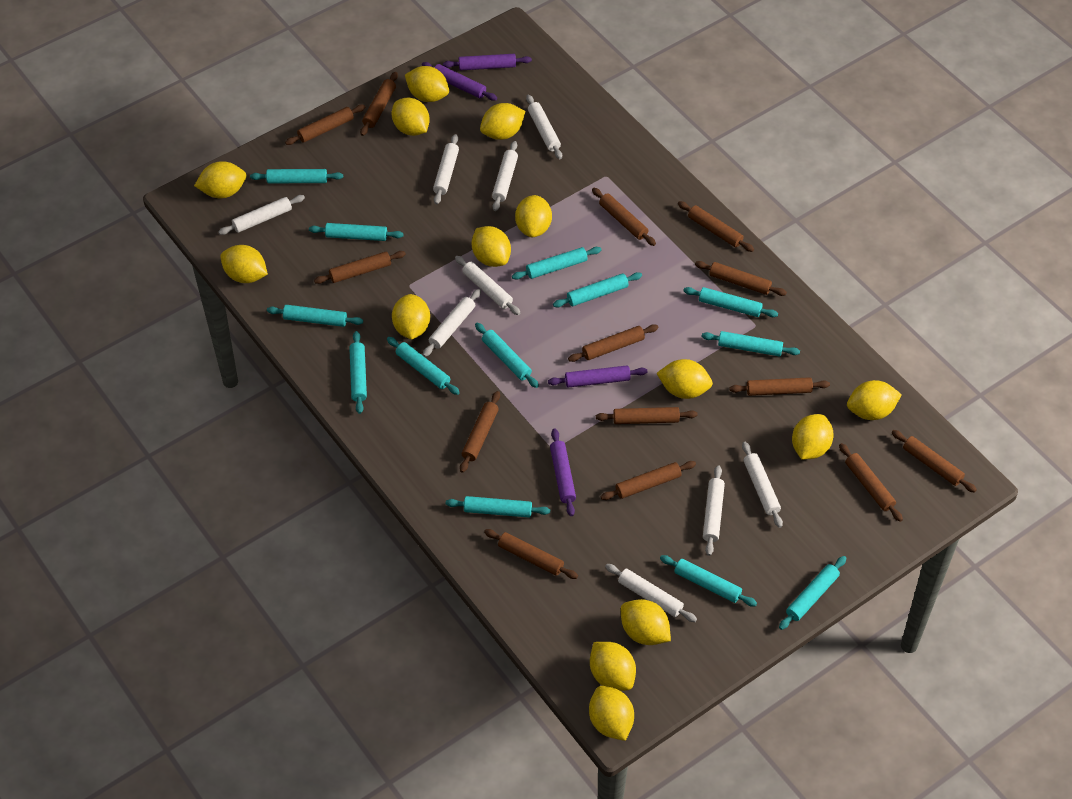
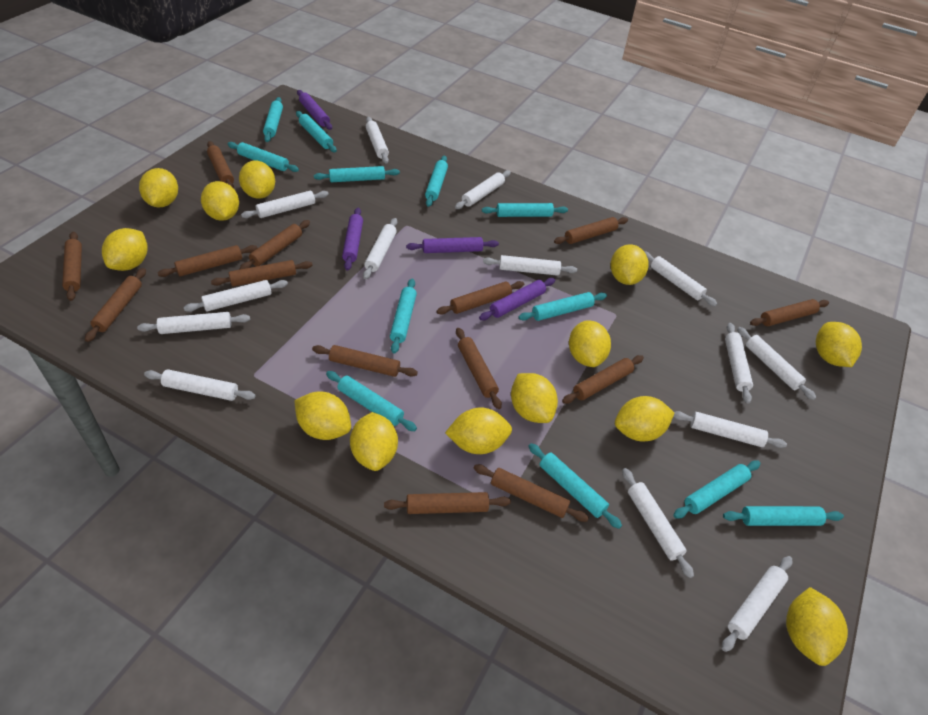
turquoise rolling pin: [250,169,343,183] [267,305,363,327] [309,223,403,241] [349,331,367,414] [387,337,460,395] [446,496,550,518] [475,323,539,388] [512,247,601,280] [553,272,642,307] [660,555,757,606] [683,287,778,317] [702,331,800,357] [779,556,846,630] = 13 -> [227,142,299,172] [263,97,283,142] [296,111,337,152] [314,166,400,182] [326,371,417,431] [390,278,417,354] [425,156,448,207] [482,203,568,217] [518,292,607,321] [528,443,622,529] [673,460,760,518] [723,506,844,526] = 12
white rolling pin: [218,195,305,235] [423,289,481,357] [433,134,459,204] [455,256,520,315] [492,141,518,211] [526,95,562,159] [605,564,697,622] [703,465,725,556] [742,442,783,528] = 9 -> [137,312,250,334] [144,369,256,401] [184,280,288,312] [241,191,329,218] [363,218,397,279] [366,117,389,164] [455,170,511,209] [483,255,577,276] [622,468,694,578] [644,251,717,306] [673,411,787,448] [722,556,792,652] [725,323,753,404] [737,327,816,400] = 14
yellow lemon: [194,161,247,198] [220,245,268,283] [392,98,430,136] [392,294,430,340] [405,66,449,102] [472,226,511,267] [480,103,525,140] [515,195,552,237] [589,686,634,741] [590,642,636,691] [621,599,671,645] [656,359,713,399] [792,414,834,460] [847,380,902,420] = 14 -> [102,228,148,271] [139,168,178,207] [201,181,239,221] [239,161,275,199] [294,391,351,440] [350,412,398,471] [445,407,512,454] [511,373,558,423] [569,320,611,367] [610,244,649,285] [615,396,674,441] [786,587,848,666] [816,322,862,367] = 13

